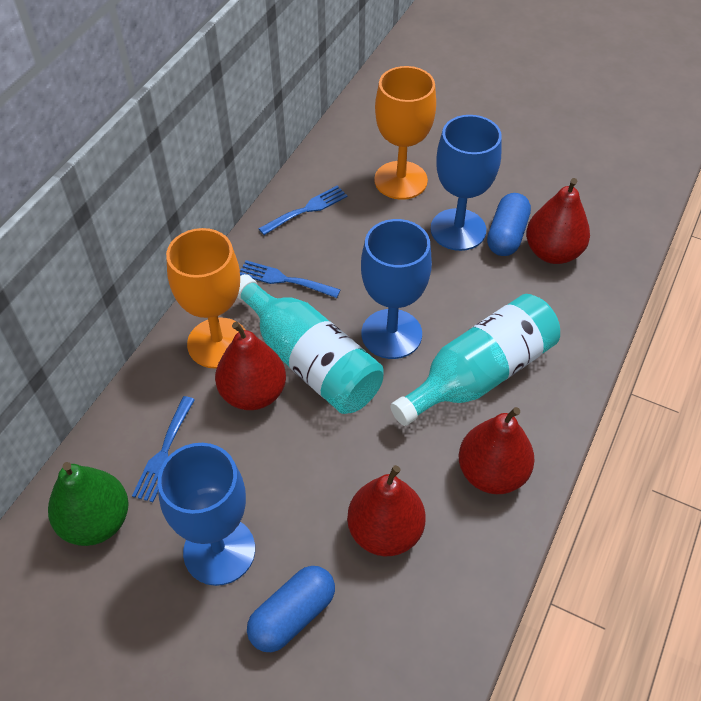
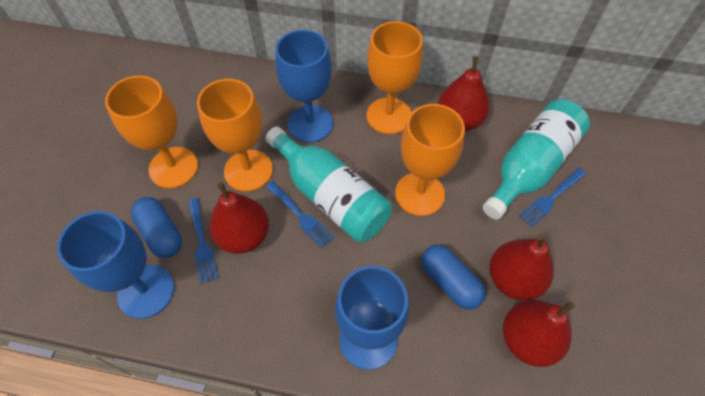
green pear: [48,462,129,546] = 1 -> none = 0
orange goblet: [166,228,245,369] [374,66,436,200] = 2 -> [105,75,198,188] [197,79,273,192] [367,21,423,134] [395,104,465,216] = 4

